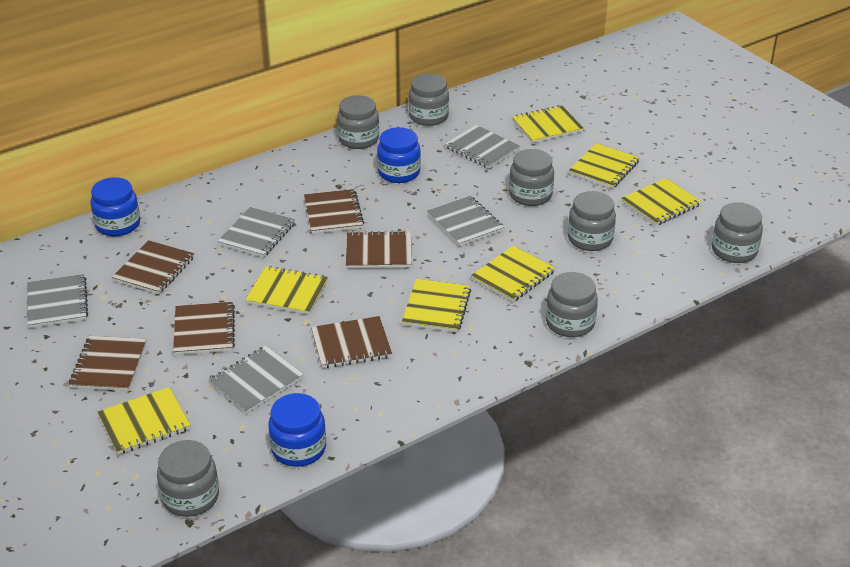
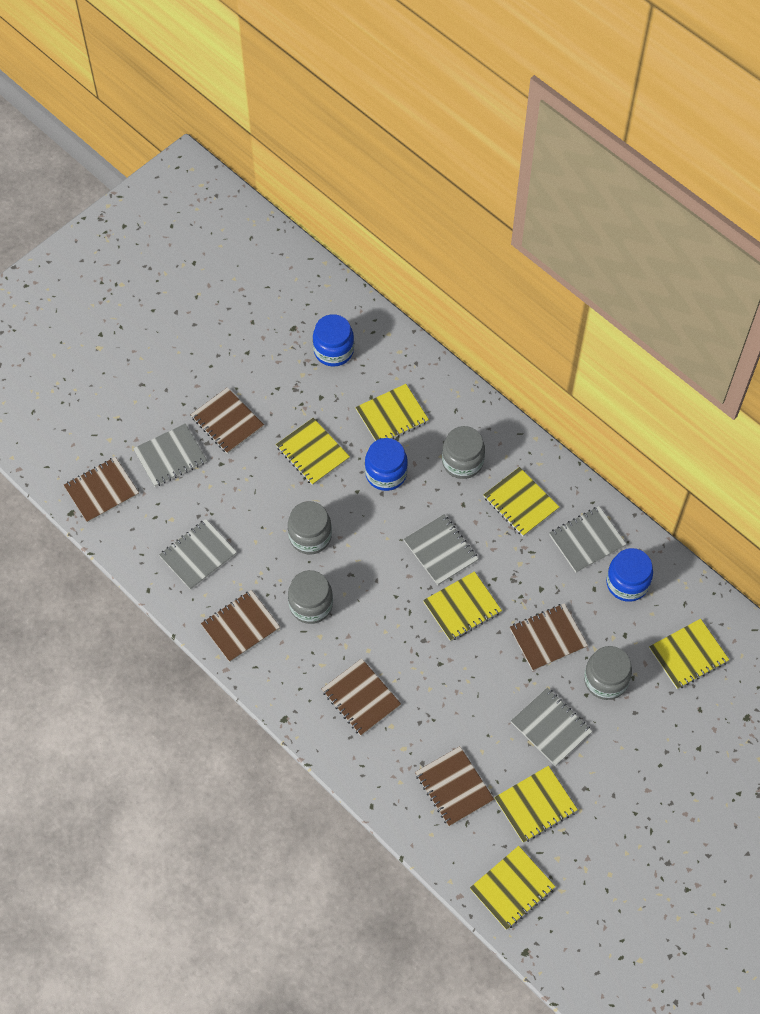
grey jar: [157,440,219,517] [337,95,379,149] [408,74,449,126] [509,149,554,206] [546,272,598,337] [568,191,616,251] [712,202,763,263] = 7 -> [288,501,332,554] [288,570,333,624] [442,426,485,479] [584,646,632,700] = 4

